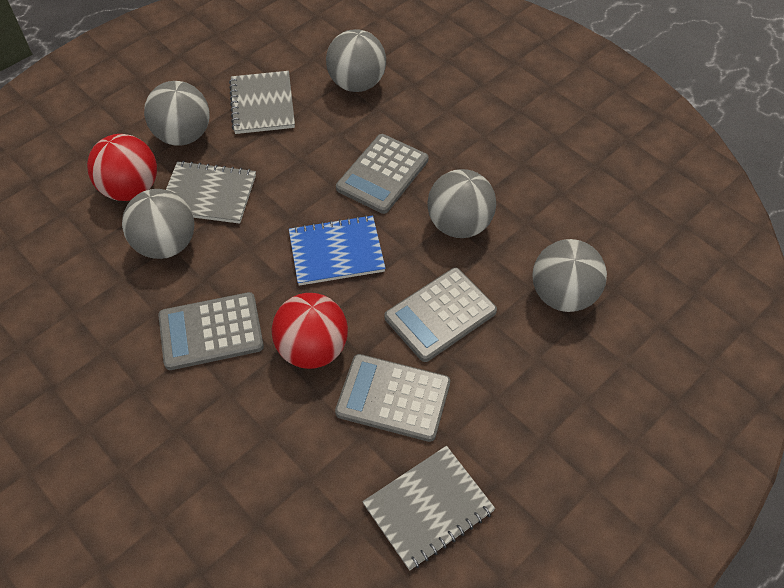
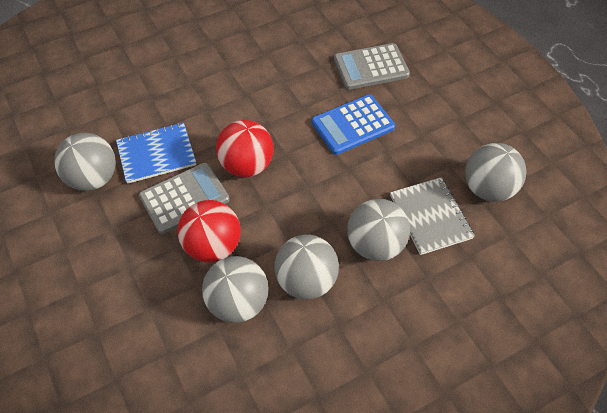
blue calculator: none = 0 -> [312,94,395,155] = 1
grey calculator: [158,292,264,370] [335,354,450,442] [336,134,428,214] [385,268,497,362] = 4 -> [139,163,230,234] [334,43,410,90] = 2
grey notebook: [166,161,256,224] [229,71,295,134] [362,446,495,570] = 3 -> [390,177,475,255] = 1

